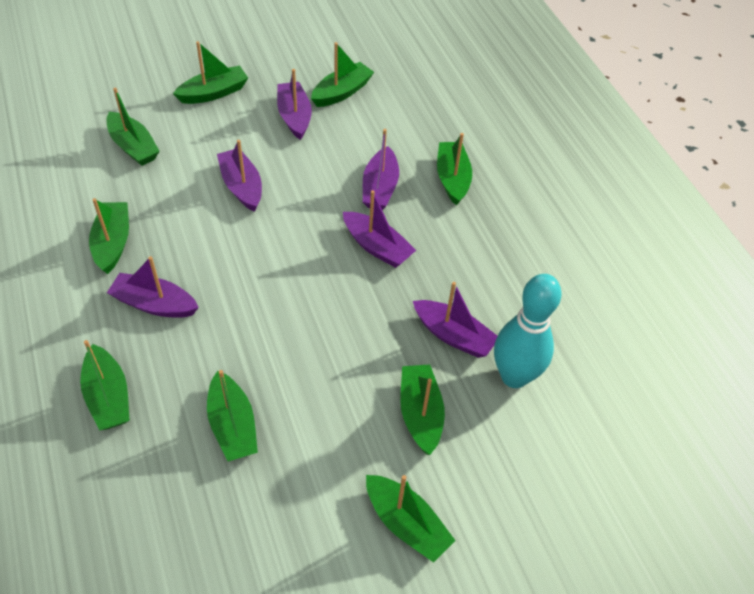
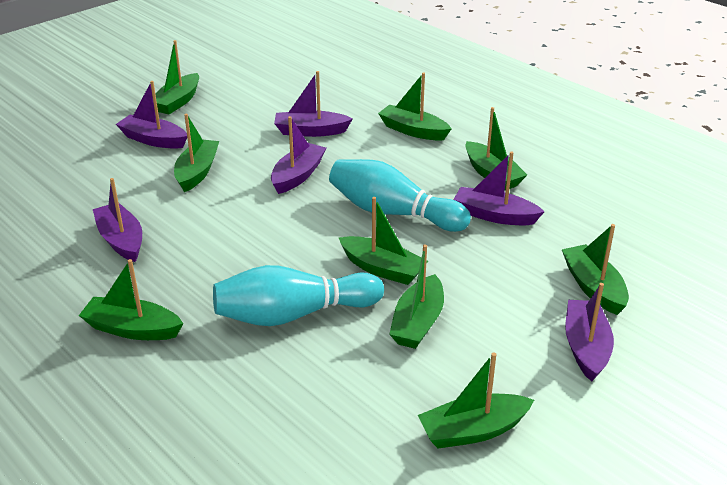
turquoise bowling pin: [494,274,561,388] = 1 -> [213,265,384,326] [329,159,471,232] = 2

